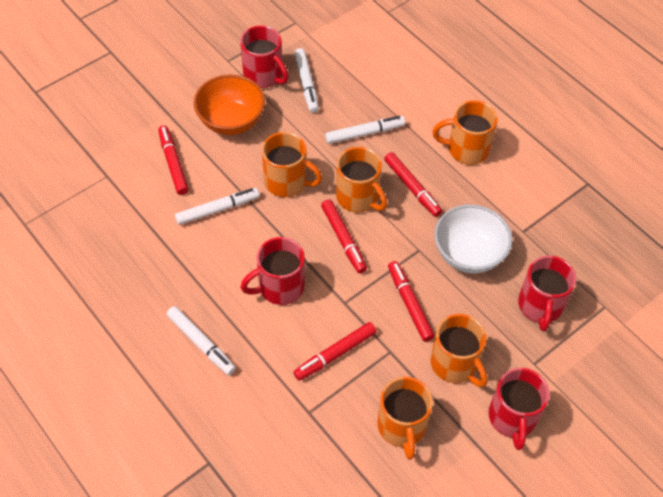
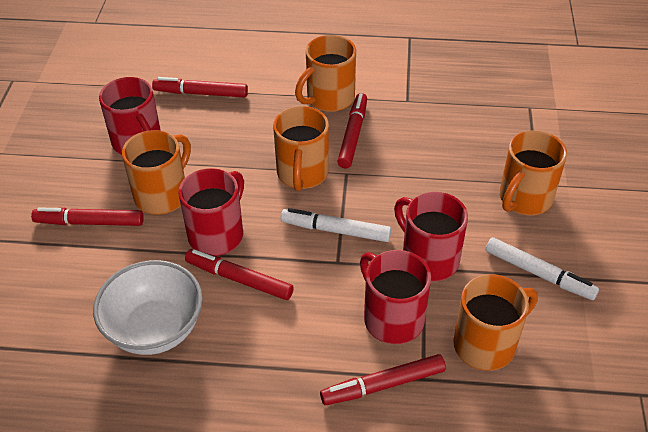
orange bowl: [194,75,265,135] = 1 -> none = 0
white marker: [166,306,236,375] [175,188,260,225] [294,48,319,113] [325,116,405,144] = 4 -> [281,208,391,242] [486,237,599,300] = 2

